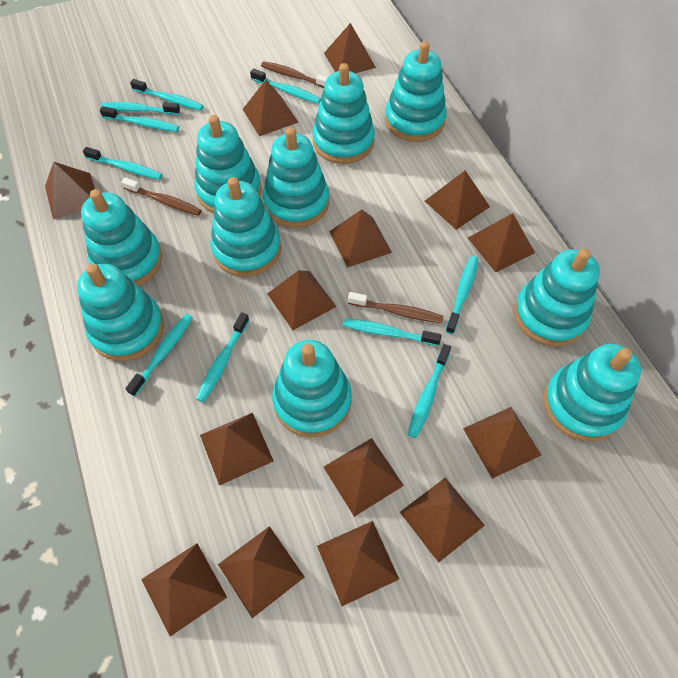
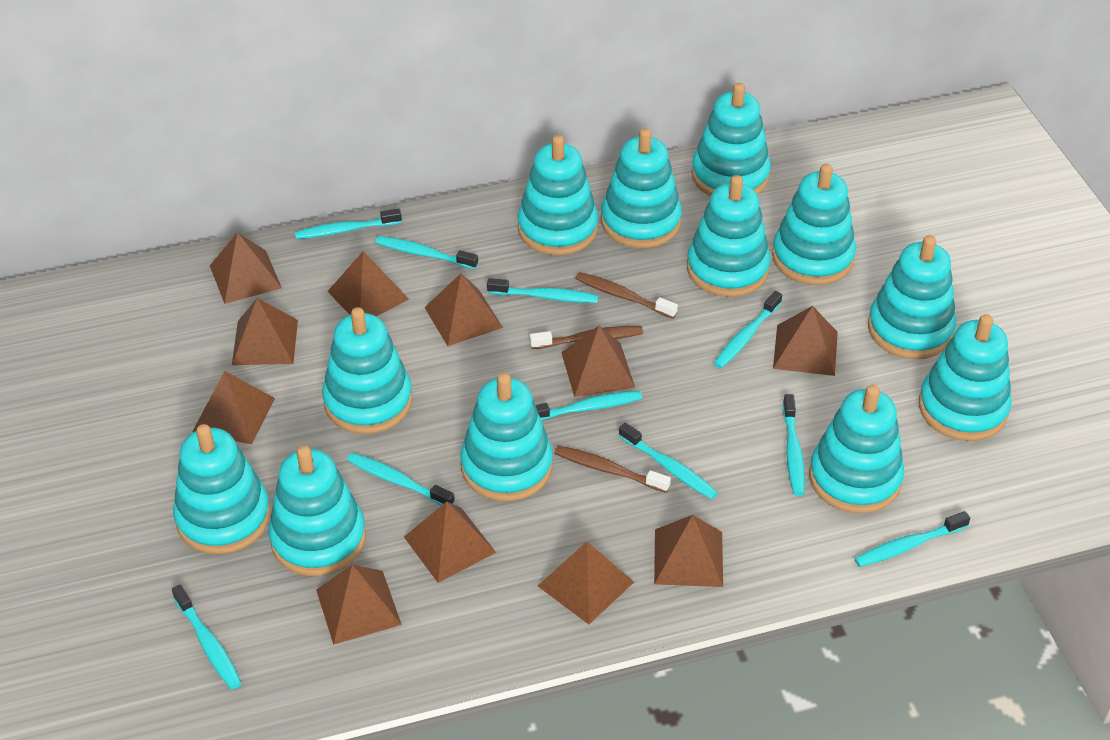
brown pyramid: [45,162,95,219] [141,543,227,636] [200,413,273,486] [218,526,305,618] [243,80,298,136] [267,270,336,330] [317,521,399,606] [323,438,404,517] [324,23,376,73] [329,210,392,268] [400,478,485,563] [425,170,490,230] [463,407,541,479] [468,213,535,273] = 14 -> [192,371,275,444] [210,232,282,304] [232,298,298,365] [316,564,402,645] [327,251,409,316] [404,501,496,583] [424,273,503,346] [538,541,634,624] [561,326,635,397] [654,515,723,587] [773,306,838,376] = 11
turquoise stacking toy: [77,264,164,361] [81,189,162,286] [194,115,262,213] [211,177,281,277] [263,127,329,228] [272,340,352,437] [312,63,375,164] [385,41,447,142] [514,249,600,346] [543,344,641,441] = 10 -> [173,424,271,554] [268,446,366,576] [322,307,413,434] [460,373,553,501] [517,135,598,255] [601,128,682,248] [687,175,770,297] [691,83,771,196] [772,164,856,285] [809,385,904,514] [868,235,956,359] [919,314,1012,441] = 12

